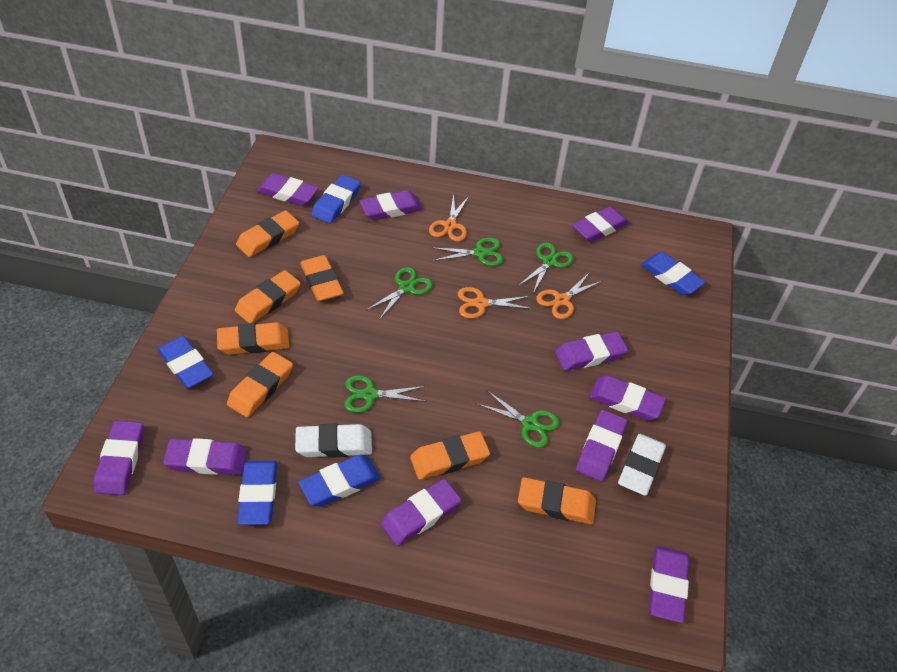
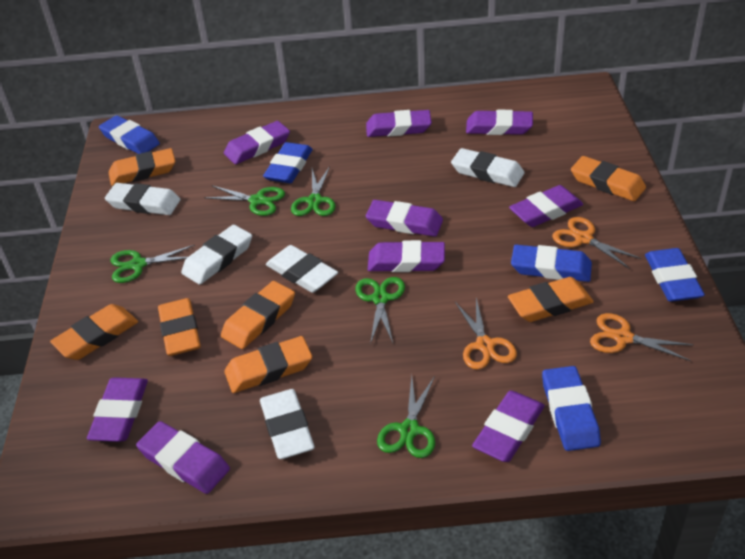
purple eraser: [94,421,144,495] [163,438,248,475] [257,173,319,206] [359,190,422,220] [381,479,461,546] [555,332,628,371] [572,206,629,242] [576,410,627,482] [589,375,666,421] [649,546,689,623] = 10 -> [87,377,148,442] [136,421,230,494] [224,121,290,164] [366,110,432,137] [366,200,443,237] [368,240,445,272] [466,110,533,135] [472,391,545,462] [509,185,583,227] = 9
white eraser: [295,424,372,458] [618,434,666,496] = 2 -> [105,183,181,215] [181,225,252,285] [260,389,315,459] [266,245,338,293] [451,148,524,187] = 5

